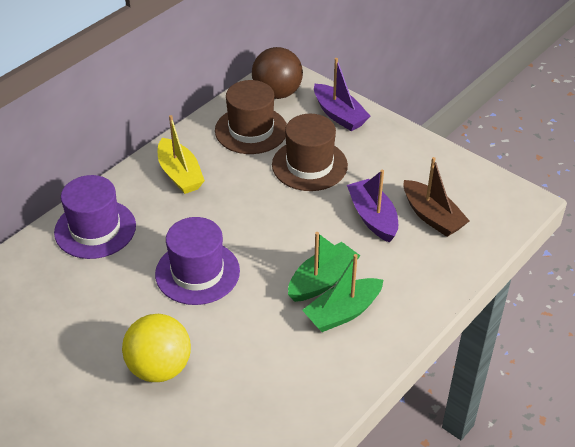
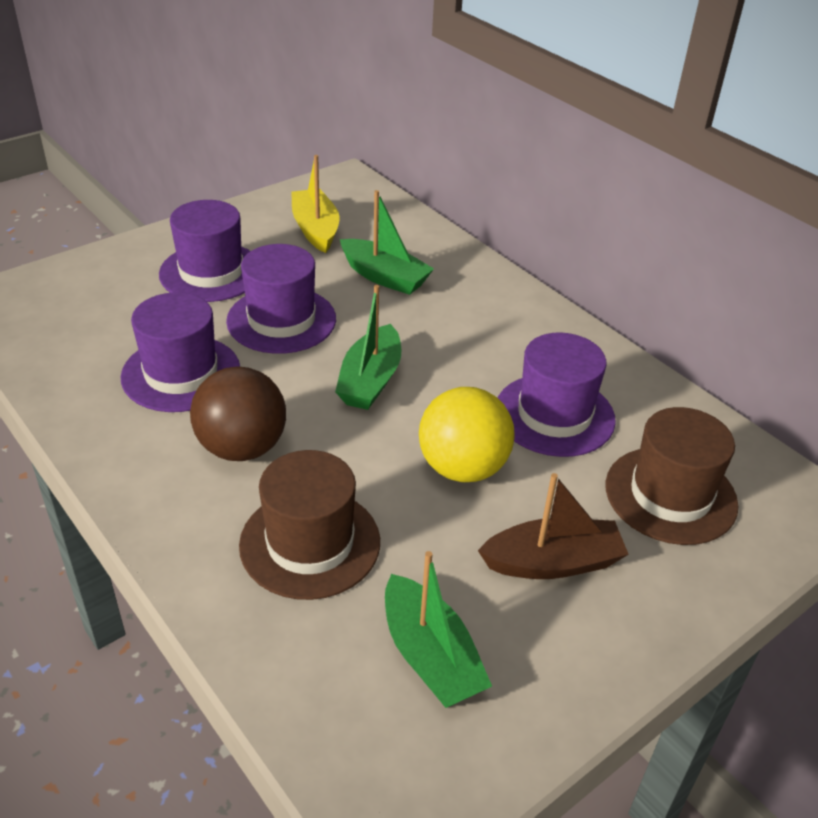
green boat: [288,232,360,302] [302,254,383,332] = 2 -> [335,285,401,410] [340,190,434,295] [385,551,492,708] = 3
purple boat: [314,58,370,131] [347,170,398,243] = 2 -> none = 0
purple hat: [54,175,136,259] [155,217,240,305] = 2 -> [121,292,240,412] [159,200,250,302] [226,244,336,354] [498,333,616,457] = 4

